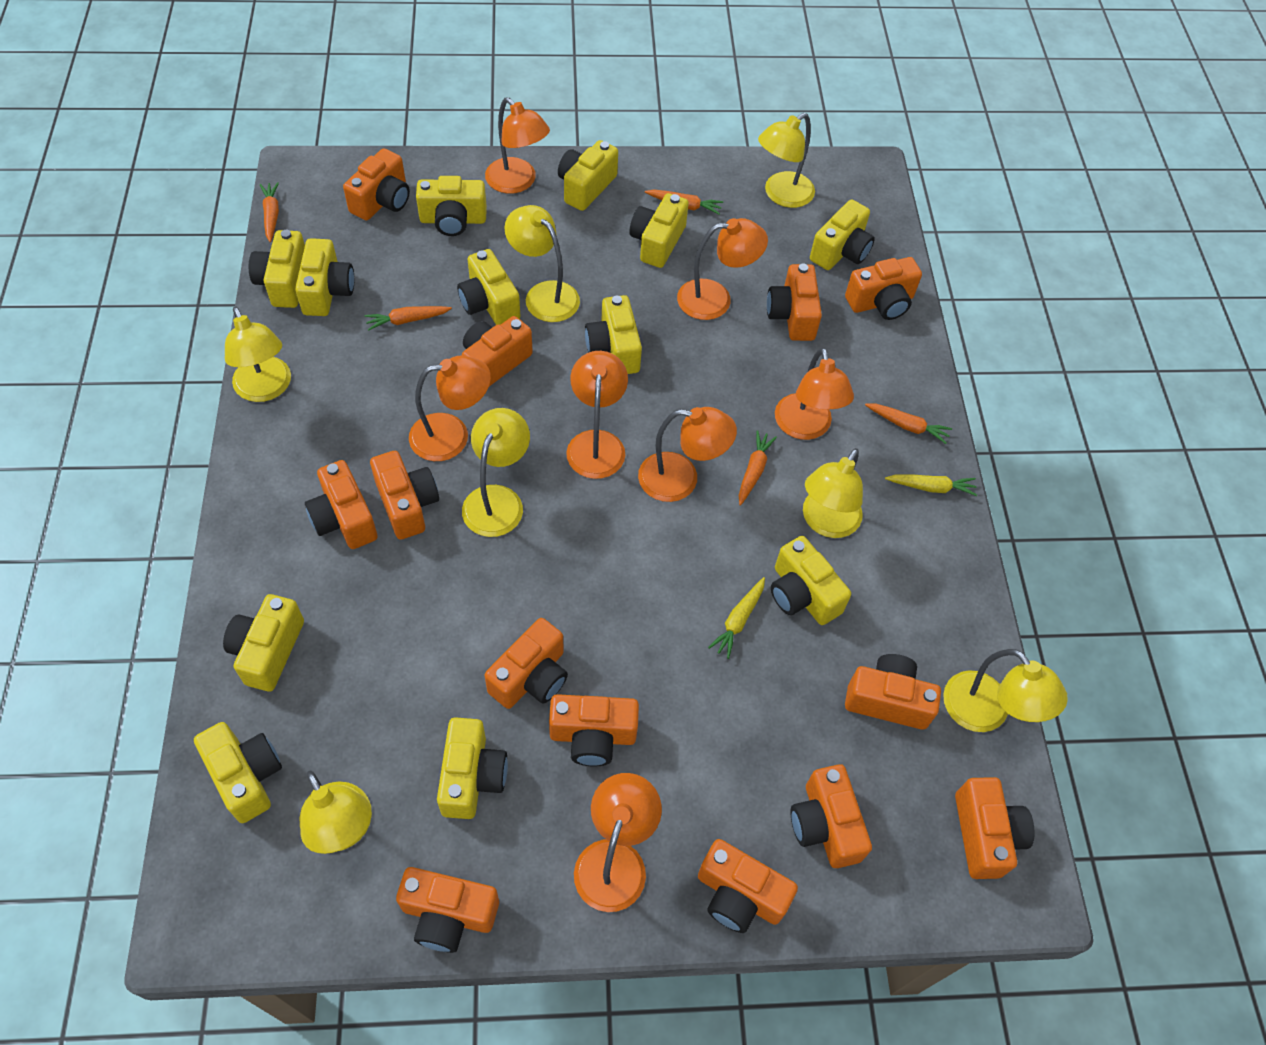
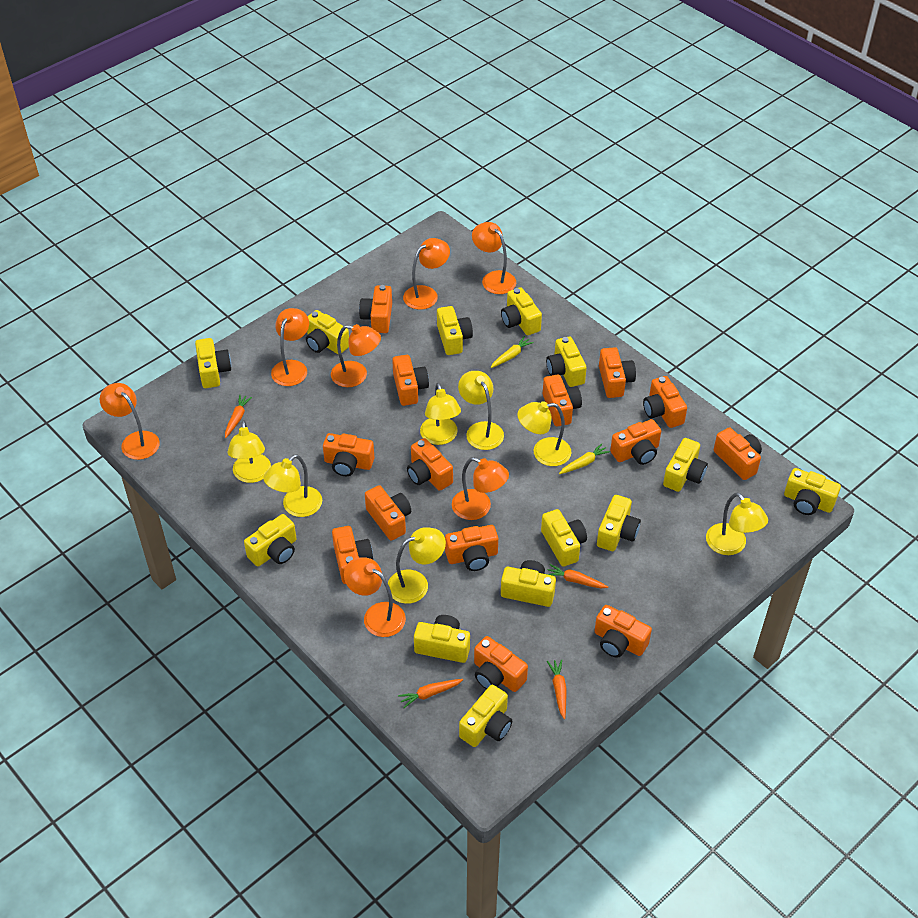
orange camera: [305,460,378,549] [343,148,410,221] [370,451,439,540] [396,867,499,953] [462,316,533,386] [484,618,568,709] [549,694,639,767] [698,839,798,933] [767,263,822,341] [790,764,872,868] [845,257,922,320] [845,654,941,730] [955,777,1035,879] = 13 -> [323,433,374,476] [332,526,373,584] [359,285,392,333] [365,485,411,541] [392,355,429,406] [407,438,453,491] [445,525,498,571] [474,636,528,692] [543,375,582,427] [595,605,652,658] [599,347,636,398] [610,419,661,465] [643,376,687,428] [714,427,762,480] = 14
orange carrot: [260,182,279,242] [365,306,452,331] [645,190,723,214] [739,430,777,506] [865,403,952,444] = 5 -> [225,395,252,438] [398,679,463,708] [547,564,608,588] [547,659,567,719] = 4
yellow camera: [194,722,282,823] [223,594,304,692] [249,230,305,308] [295,238,354,316] [416,176,487,236] [437,717,508,819] [457,249,521,325] [558,140,618,211] [585,295,642,374] [630,193,689,268] [771,536,851,625] [810,200,875,270] = 12 -> [195,338,231,388] [244,514,297,566] [306,310,349,355] [414,615,470,663] [437,306,473,355] [459,685,512,747] [501,287,542,335] [501,560,556,607] [541,509,587,567] [546,336,587,387] [597,495,641,551] [663,438,708,492] [784,468,841,515] = 13

